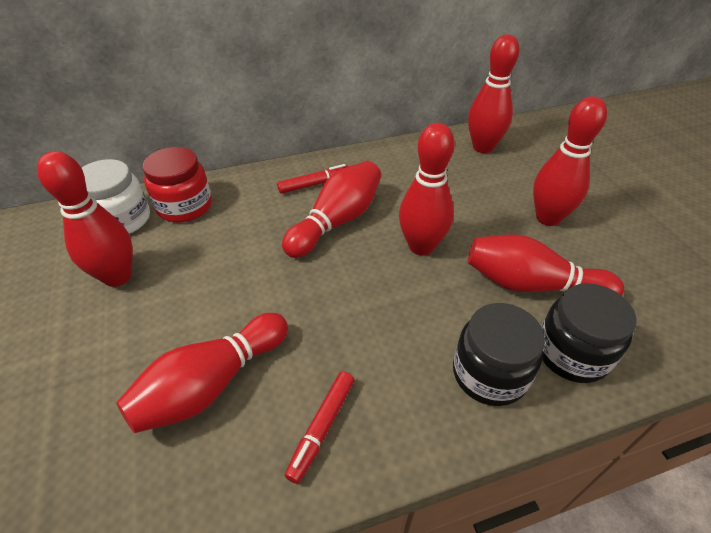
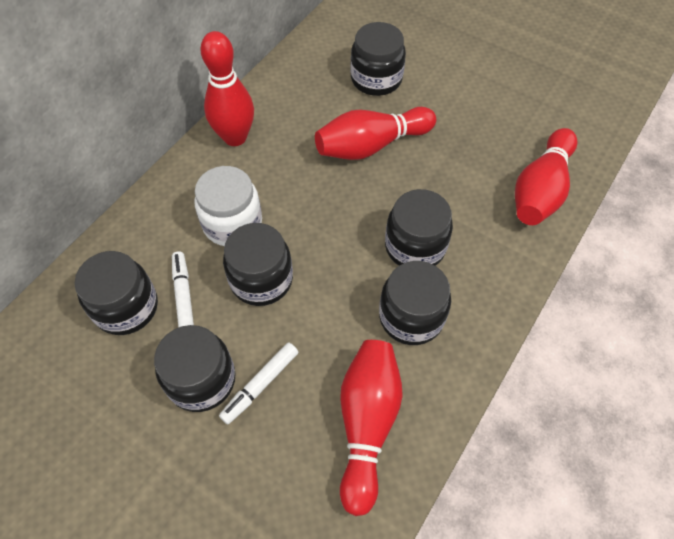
black jar: [453,303,545,406] [541,283,637,383] = 2 -> [74,251,158,335] [154,325,235,412] [223,223,293,306] [351,22,406,96] [379,261,451,345] [385,189,453,266] = 6
red bowling pin: [37,151,133,287] [116,313,288,433] [282,161,381,258] [399,123,455,256] [468,34,520,153] [468,234,624,296] [533,96,607,226] = 7 -> [200,31,254,146] [315,107,436,160] [340,340,403,516] [515,128,578,225] = 4
red jar: [142,147,212,222] = 1 -> none = 0
red marker: [277,164,349,194] [285,371,355,484] = 2 -> none = 0
white marker: none = 0 -> [172,251,194,328] [219,343,298,424] = 2

